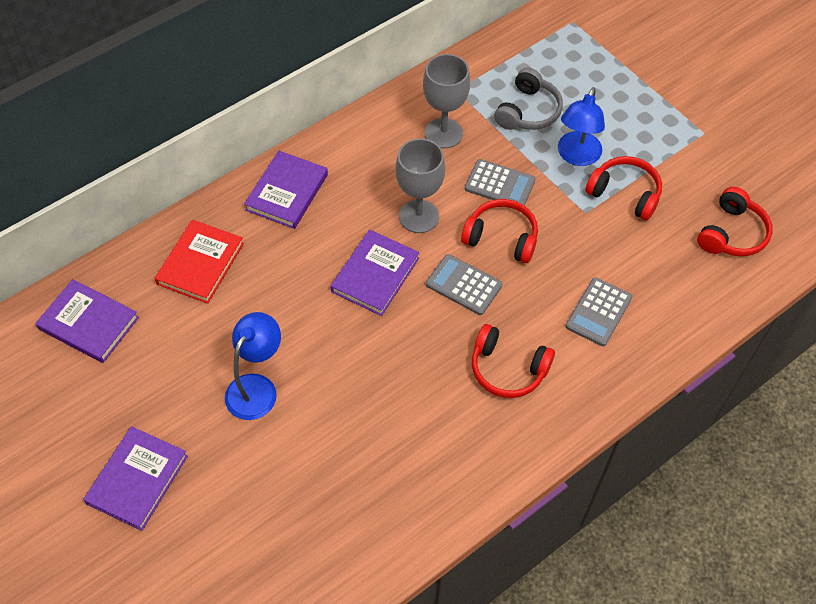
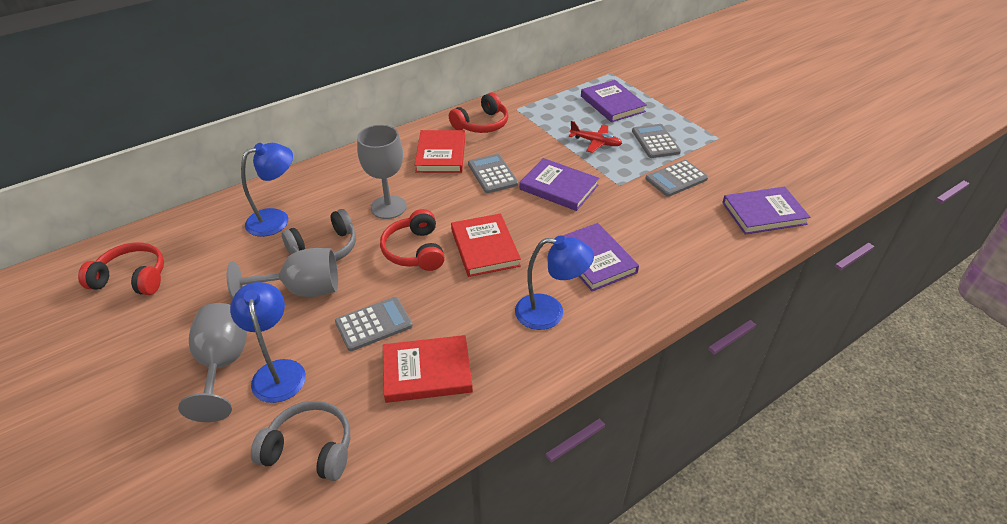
blue lamp: [225,312,281,420] [558,87,605,166] = 2 -> [230,282,306,403] [241,143,293,237] [515,235,594,330] = 3
grey calculator: [426,254,502,315] [465,159,536,206] [566,278,632,346] = 3 -> [335,297,413,351] [468,154,518,193] [632,124,681,158] [645,160,708,197] = 4
grey goblet: [395,138,445,233] [423,54,470,148] = 2 -> [178,303,247,422] [227,248,338,299] [357,125,407,219] = 3
grey headphones: [494,68,563,130] = 1 -> [251,401,350,481] [282,209,356,261] = 2
red book: [155,220,244,304] = 1 -> [383,335,473,403] [415,130,465,173] [451,213,521,277] = 3
red headphones: [461,199,538,263] [472,324,555,398] [585,156,662,221] [697,187,773,256] = 4 -> [78,242,164,295] [380,209,445,271] [449,92,509,133] = 3
red plane: none = 0 -> [569,121,622,153] = 1

